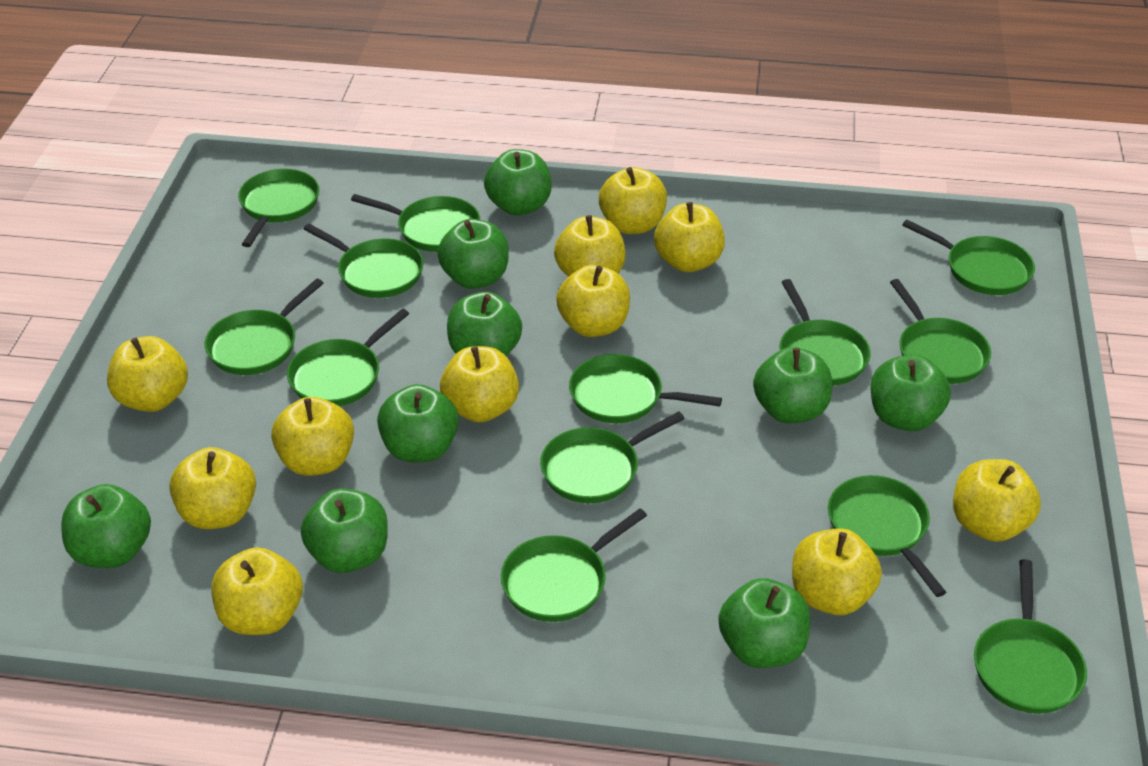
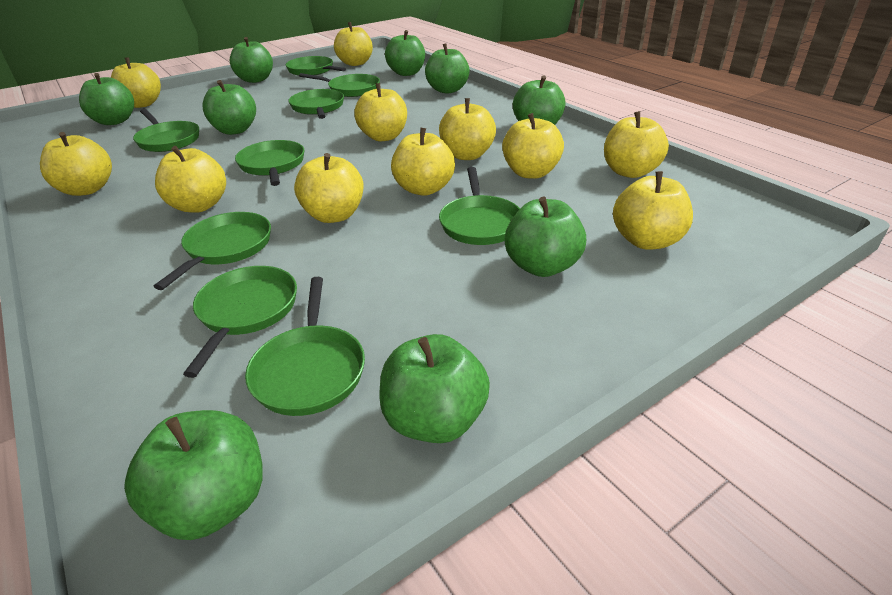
green pan: [205,278,324,375] [238,169,319,247] [287,309,409,406] [304,224,424,298] [351,194,480,252] [501,508,647,622] [540,411,685,503] [569,354,722,423] [779,279,870,386] [828,475,946,597] [890,279,991,384] [902,219,1035,295] [974,559,1087,714] = 13 -> [133,109,199,152] [153,212,271,290] [183,266,297,378] [235,140,304,186] [245,277,365,416] [286,56,346,76] [288,89,344,119] [299,73,380,97] [439,167,520,245] = 9

